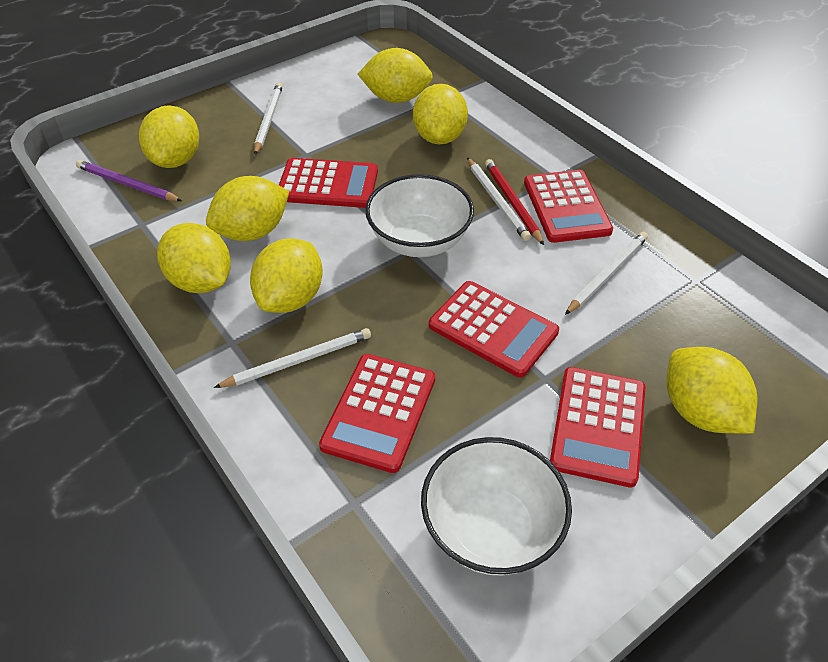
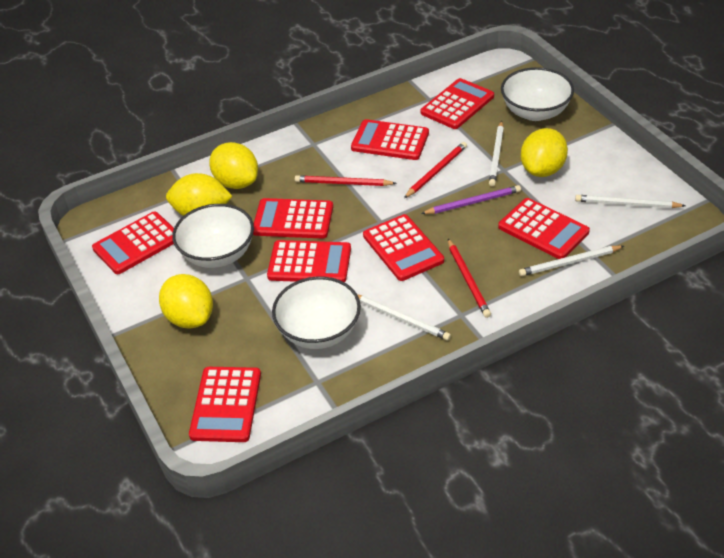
red calculator: [279,158,378,208] [319,354,435,473] [429,281,559,378] [524,170,613,243] [550,367,645,488] = 5 -> [92,212,174,274] [189,367,261,442] [253,198,333,239] [267,240,351,282] [351,119,429,160] [363,214,444,281] [421,78,494,129] [498,198,590,259] = 8
red pencil: [485,159,544,245] = 1 -> [295,175,397,186] [404,142,467,198] [448,239,491,318] = 3
white bowl: [365,174,474,257] [421,437,572,576] = 2 -> [172,204,254,268] [272,276,361,349] [501,67,574,121] = 3
yellow lemon: [139,105,199,168] [157,223,231,293] [206,176,289,241] [250,238,323,313] [358,48,433,103] [413,84,468,144] [667,347,757,434] = 7 -> [159,274,213,328] [166,173,232,216] [209,142,258,189] [521,128,568,177] = 4

